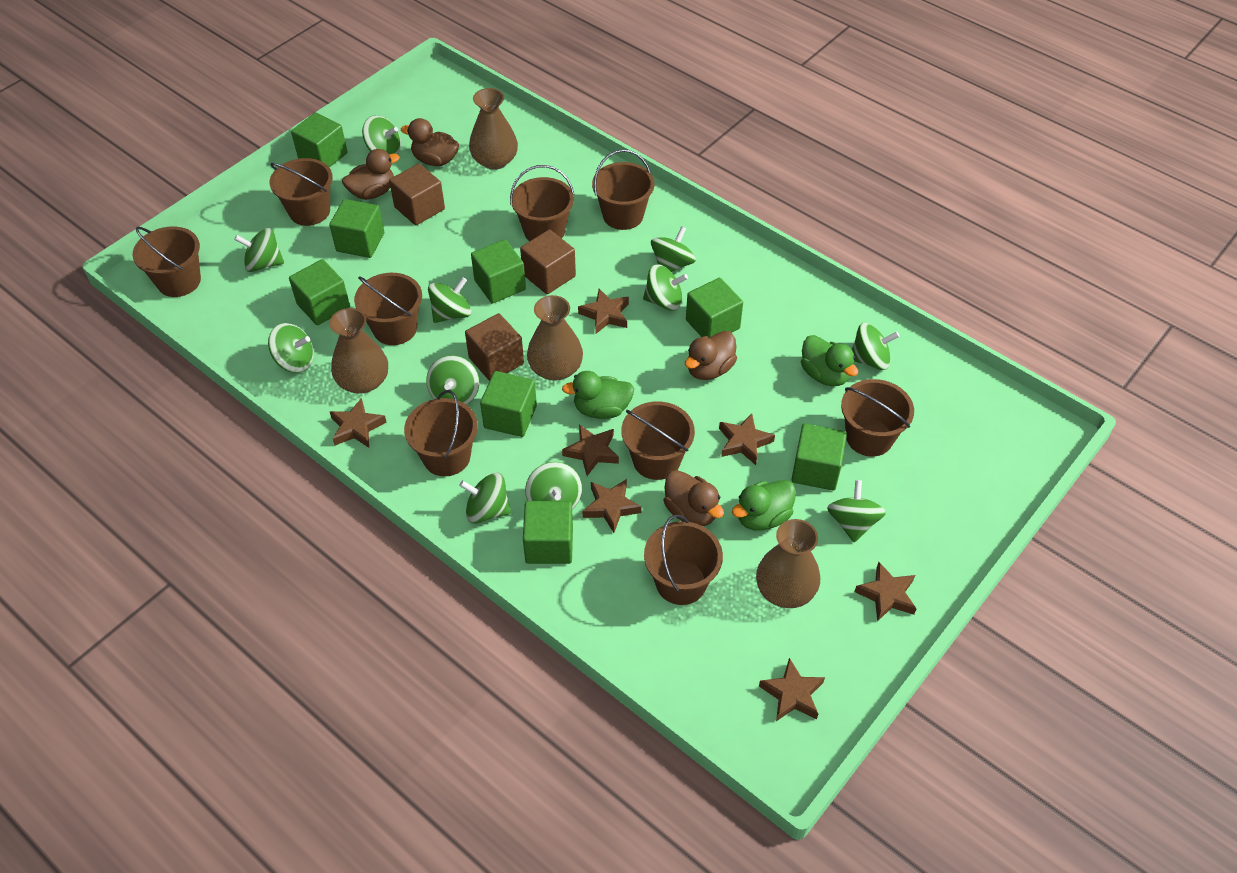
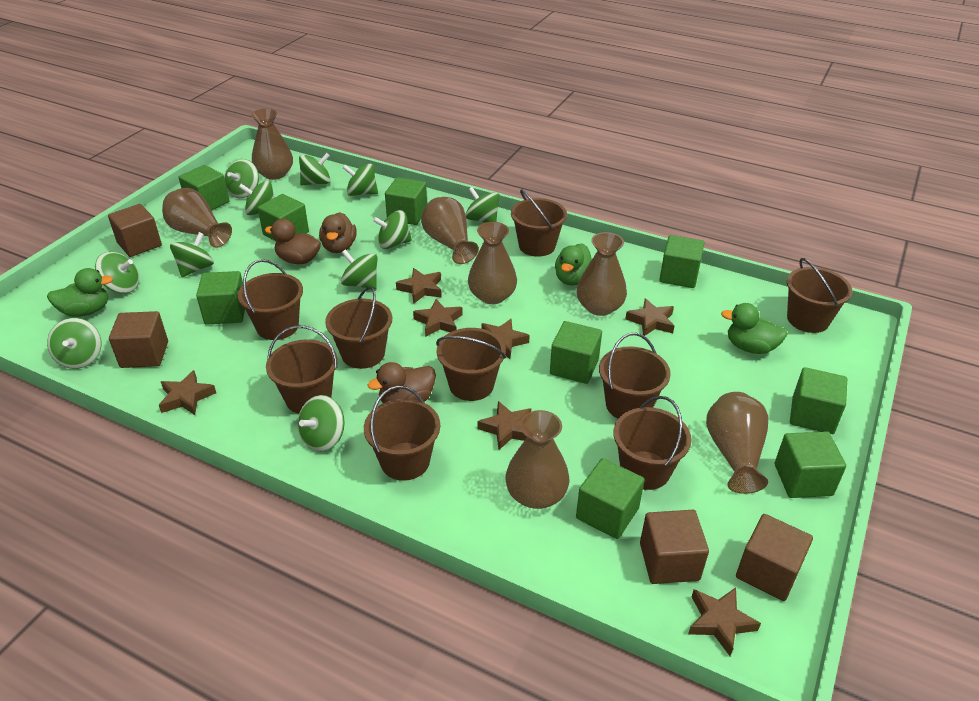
brown cube: [389,163,445,225] [465,313,524,381] [520,229,576,294] = 3 -> [108,204,162,257] [109,311,168,368] [640,510,709,584] [736,514,813,601] = 4
brown duck: [342,149,400,200] [401,118,459,166] [664,470,724,526] [685,331,737,380] = 4 -> [265,219,321,264] [319,212,357,253] [368,362,436,403] = 3
brown vase: [329,308,388,393] [469,88,518,170] [527,295,583,381] [756,519,820,608] = 4 -> [162,188,232,248] [251,108,293,180] [421,197,479,264] [468,222,517,304] [505,410,570,509] [577,232,627,316] [706,392,768,494] = 7
green cube: [289,259,350,325] [291,112,348,168] [329,199,384,258] [471,239,526,304] [480,371,537,437] [523,501,573,564] [686,278,743,338] [791,424,847,490] = 8 -> [179,165,229,211] [196,271,245,325] [258,194,309,242] [385,177,427,225] [550,321,602,384] [576,458,645,539] [659,235,704,288] [775,431,846,498] [790,367,847,434] = 9

